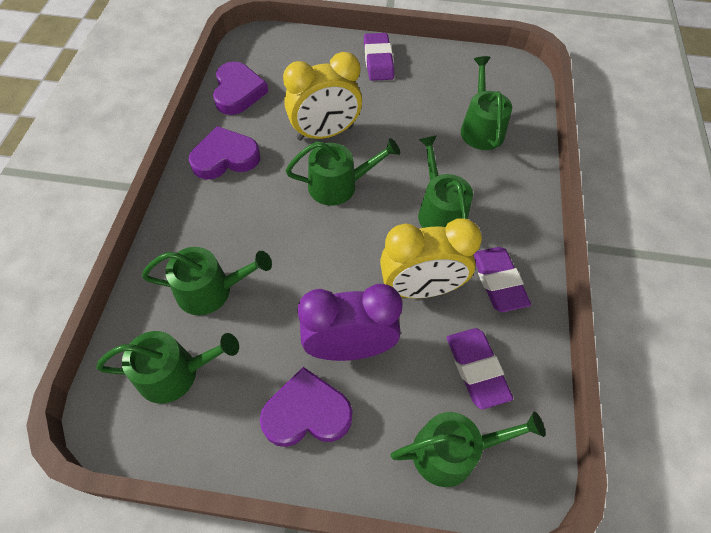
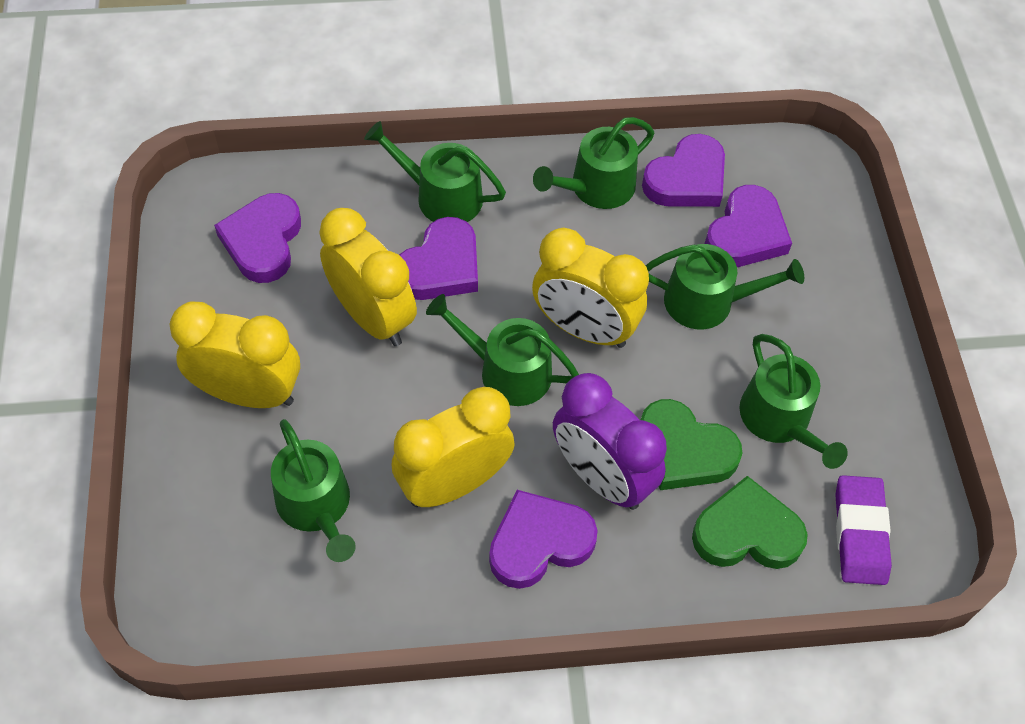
green heart: none = 0 -> [641,399,742,490] [692,476,808,569] = 2
purple eraser: [364,33,394,81] [446,328,513,409] [474,247,531,312] = 3 -> [835,475,892,585] = 1
purple heart: [189,126,260,179] [213,61,268,115] [260,367,352,447] = 3 -> [214,193,301,283] [399,217,478,300] [489,490,598,589] [642,134,725,207] [705,185,792,267] = 5
yellow clock: [283,52,362,141] [380,218,482,298] = 2 -> [170,302,300,408] [319,208,417,346] [392,387,515,507] [532,228,649,348] = 4

